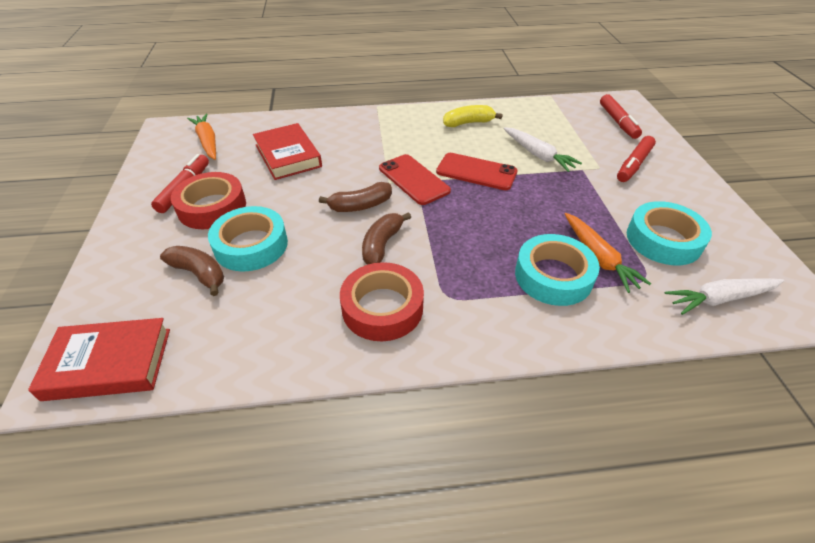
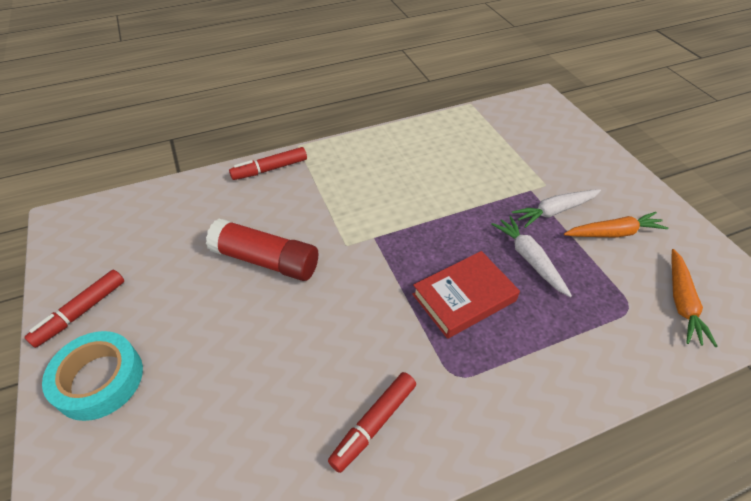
brown banana: [160,246,224,296] [319,182,392,212] [362,212,411,265] = 3 -> none = 0
red book: [28,318,170,401] [253,123,322,180] = 2 -> [412,251,520,339] = 1
red glue stick: none = 0 -> [206,219,318,281] = 1
red phone: [379,154,451,205] [436,153,518,190] = 2 -> none = 0
red tape: [171,172,246,229] [340,262,424,341] = 2 -> none = 0
turquoise tape: [208,206,288,272] [515,234,600,306] [627,201,712,265] = 3 -> [42,331,143,421] = 1
yellow banana: [443,105,503,127] = 1 -> none = 0

